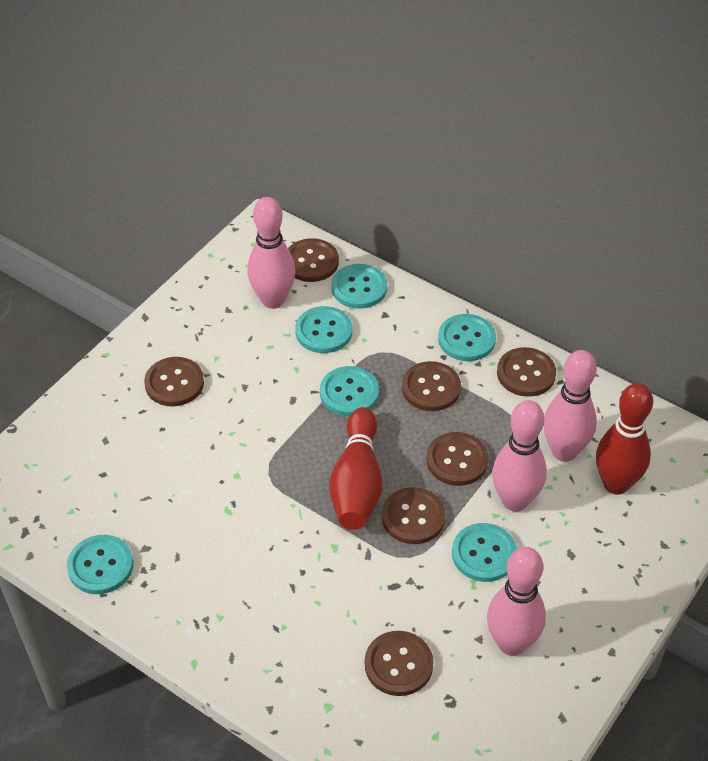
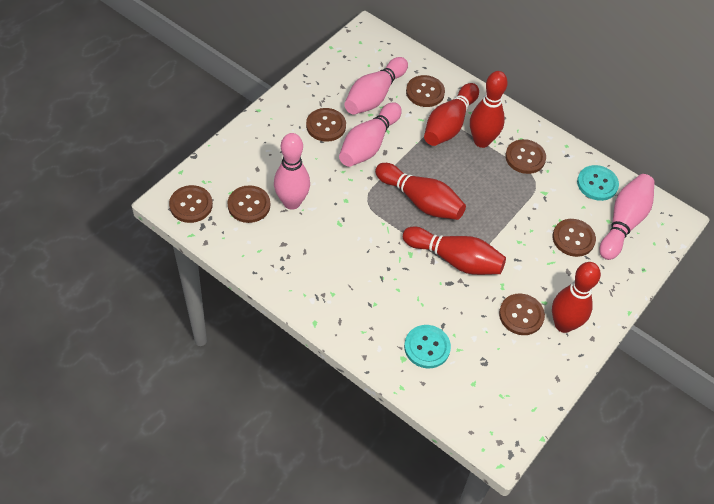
red bowling pin: [329,407,383,530] [596,383,653,495] = 2 -> [375,163,466,220] [403,227,506,275] [424,83,479,146] [470,71,508,148] [552,262,601,333] = 5
turquoise button: [67,535,133,594] [295,306,352,353] [320,366,379,416] [332,264,387,309] [438,314,496,361] [452,523,517,582] = 6 -> [404,325,451,368] [577,165,619,201] = 2

